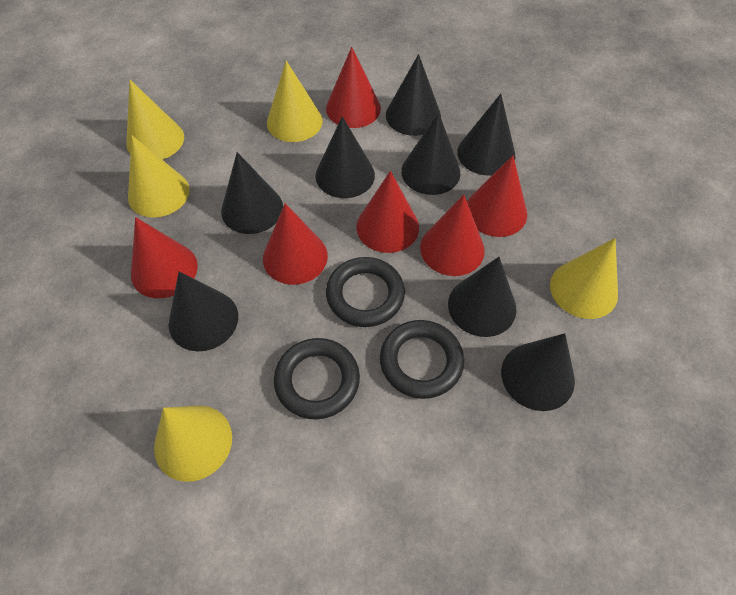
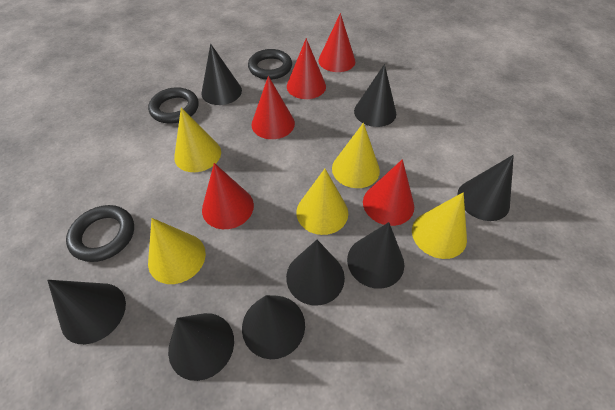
red cone: [131,217,198,298] [263,203,328,285] [326,47,381,128] [356,171,419,253] [420,195,485,276] [467,155,527,237] = 6 -> [202,163,254,229] [251,76,295,139] [287,38,326,99] [318,13,355,72] [363,159,414,226] = 5

